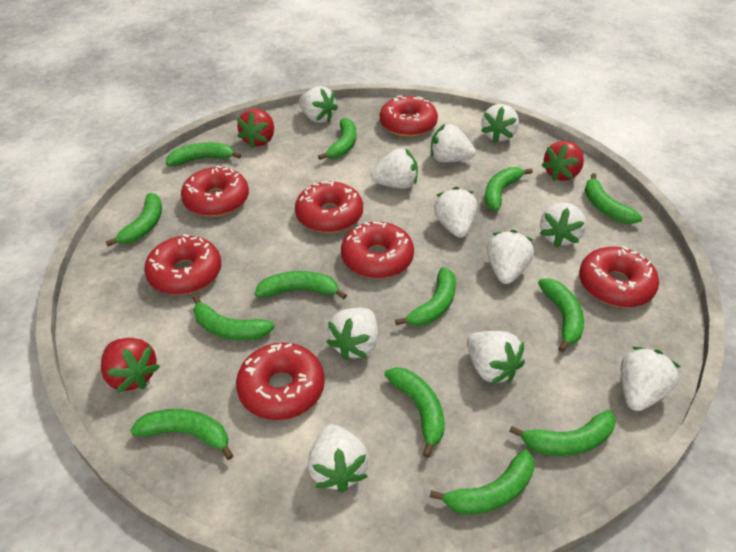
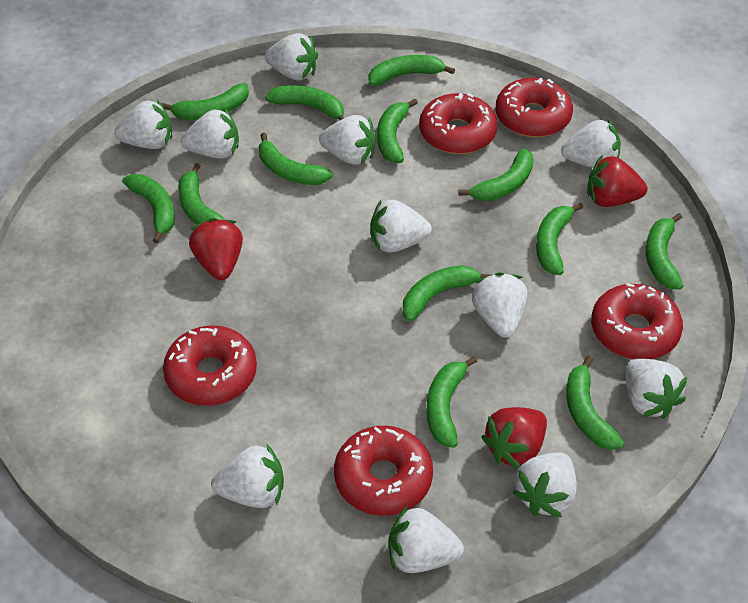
red donut: [144,234,221,295] [181,165,249,217] [236,343,325,420] [295,181,363,233] [341,221,414,279] [380,95,438,137] [579,246,659,308] = 7 -> [163,326,257,406] [334,426,433,516] [419,93,497,154] [496,78,573,138] [591,283,683,359] = 5

